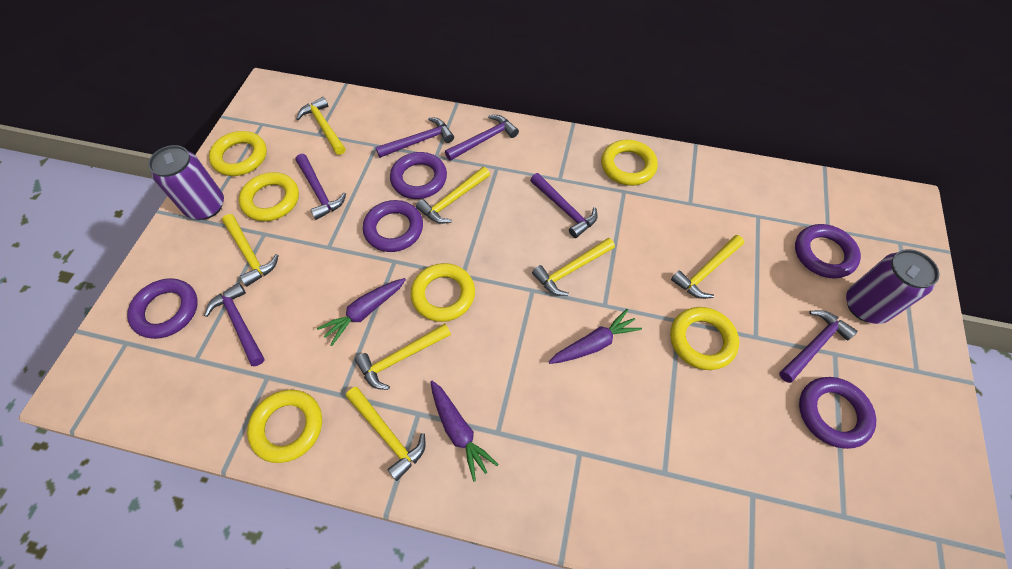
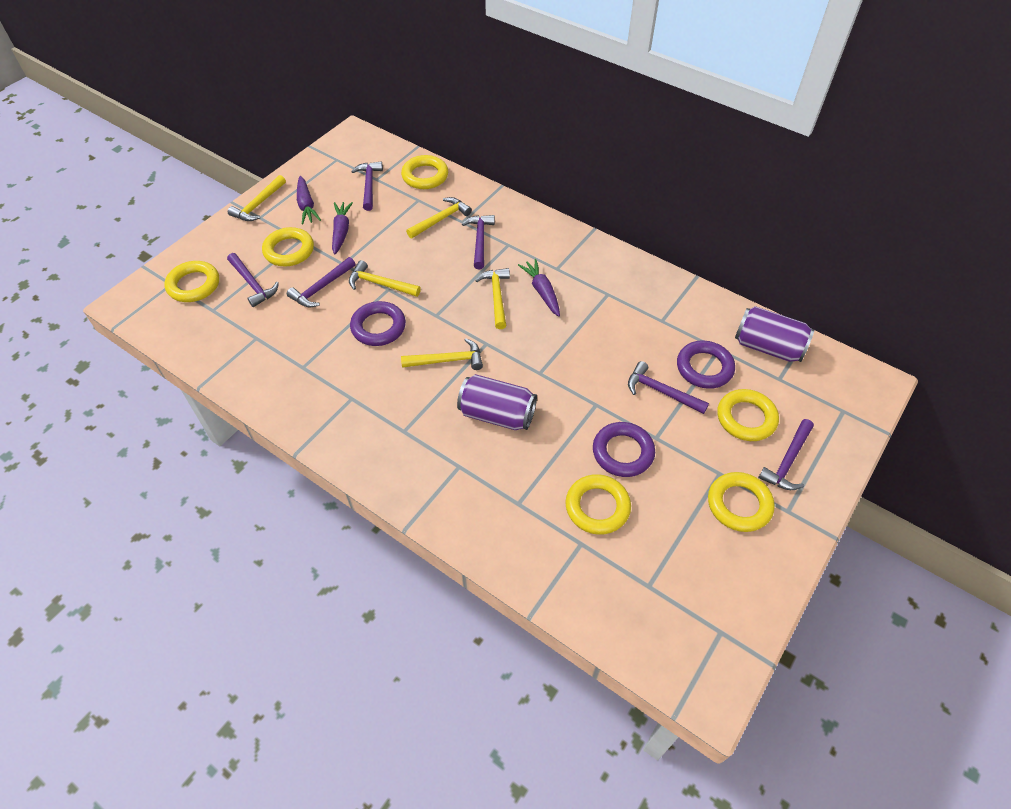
purple ring: [127,278,198,339] [363,200,423,252] [390,152,447,199] [795,224,861,278] [799,377,876,449] = 5 -> [350,301,406,346] [593,422,655,477] [677,340,735,389] = 3
yellow hammer: [222,214,279,287] [296,97,346,155] [346,387,425,481] [355,324,451,390] [416,167,490,224] [532,238,615,296] [671,235,744,299] = 7 -> [228,175,286,221] [349,260,421,297] [401,338,483,370] [406,197,472,238] [475,268,510,329] = 5

